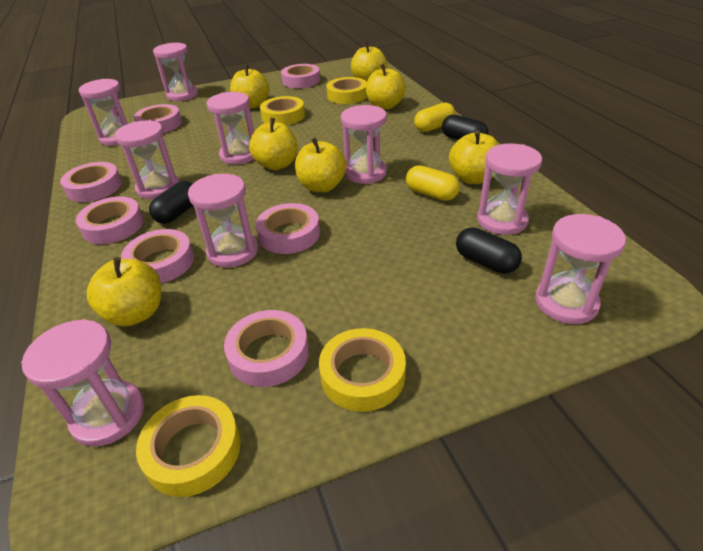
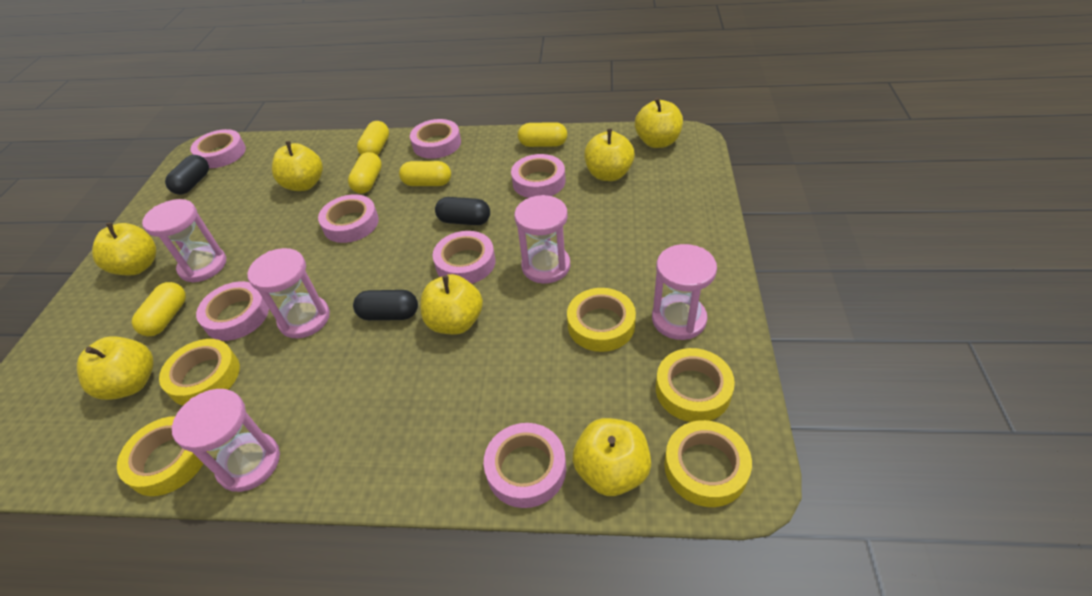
pink hourglass: [21,319,144,447] [78,79,128,146] [115,120,179,199] [153,42,198,101] [188,174,258,268] [206,92,254,165] [341,105,387,184] [477,143,542,235] [535,214,626,324] = 9 -> [142,199,226,283] [172,389,280,492] [247,248,330,338] [514,195,570,284] [652,244,717,340] = 5
yellow capsule: [406,165,460,201] [414,102,455,132] = 2 -> [132,282,186,336] [348,152,382,194] [357,121,389,156] [399,161,451,186] [518,122,567,147] = 5
yellow tape: [136,395,241,497] [260,96,305,125] [319,328,406,412] [326,77,367,104] = 4 -> [117,416,208,496] [159,339,240,405] [567,288,636,352] [656,348,735,422] [664,420,752,507] = 5

